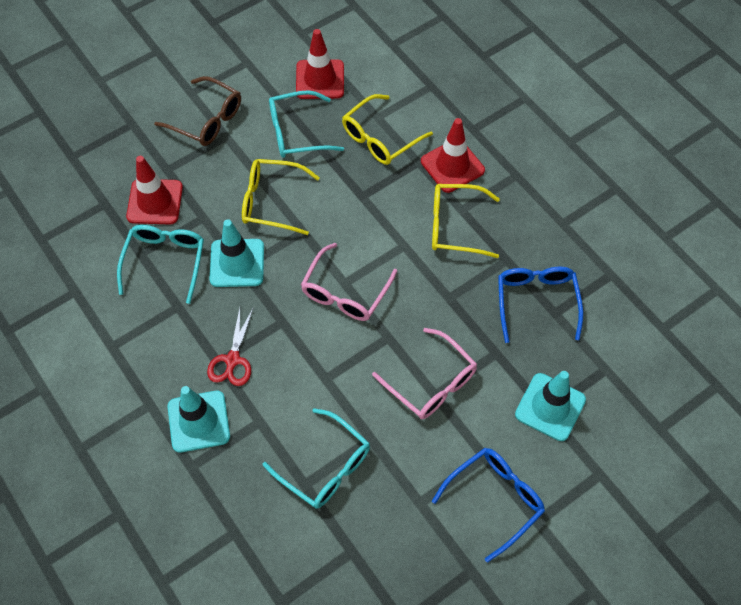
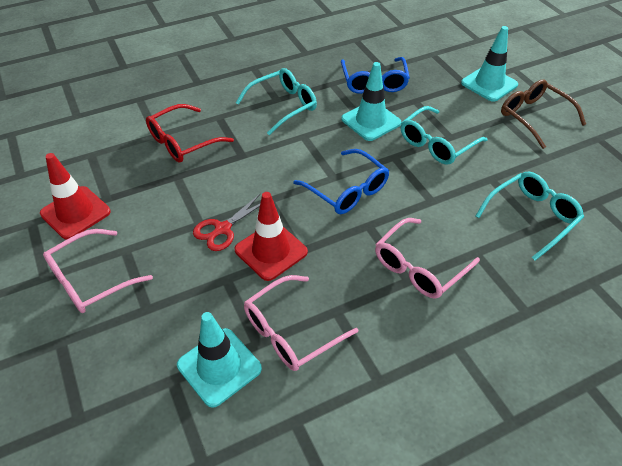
pink glasses: [301,243,397,321] [372,328,477,419] = 2 -> [43,229,153,313] [244,275,358,371] [375,218,480,299] = 3
red glasses: none = 0 -> [146,104,234,163] = 1
red traffic cone: [126,156,183,224] [296,29,344,99] [421,118,485,193] = 3 -> [40,153,111,240] [235,192,308,281] = 2
yellow glasses: [242,159,320,235] [342,94,433,165] [432,184,500,258] = 3 -> none = 0

